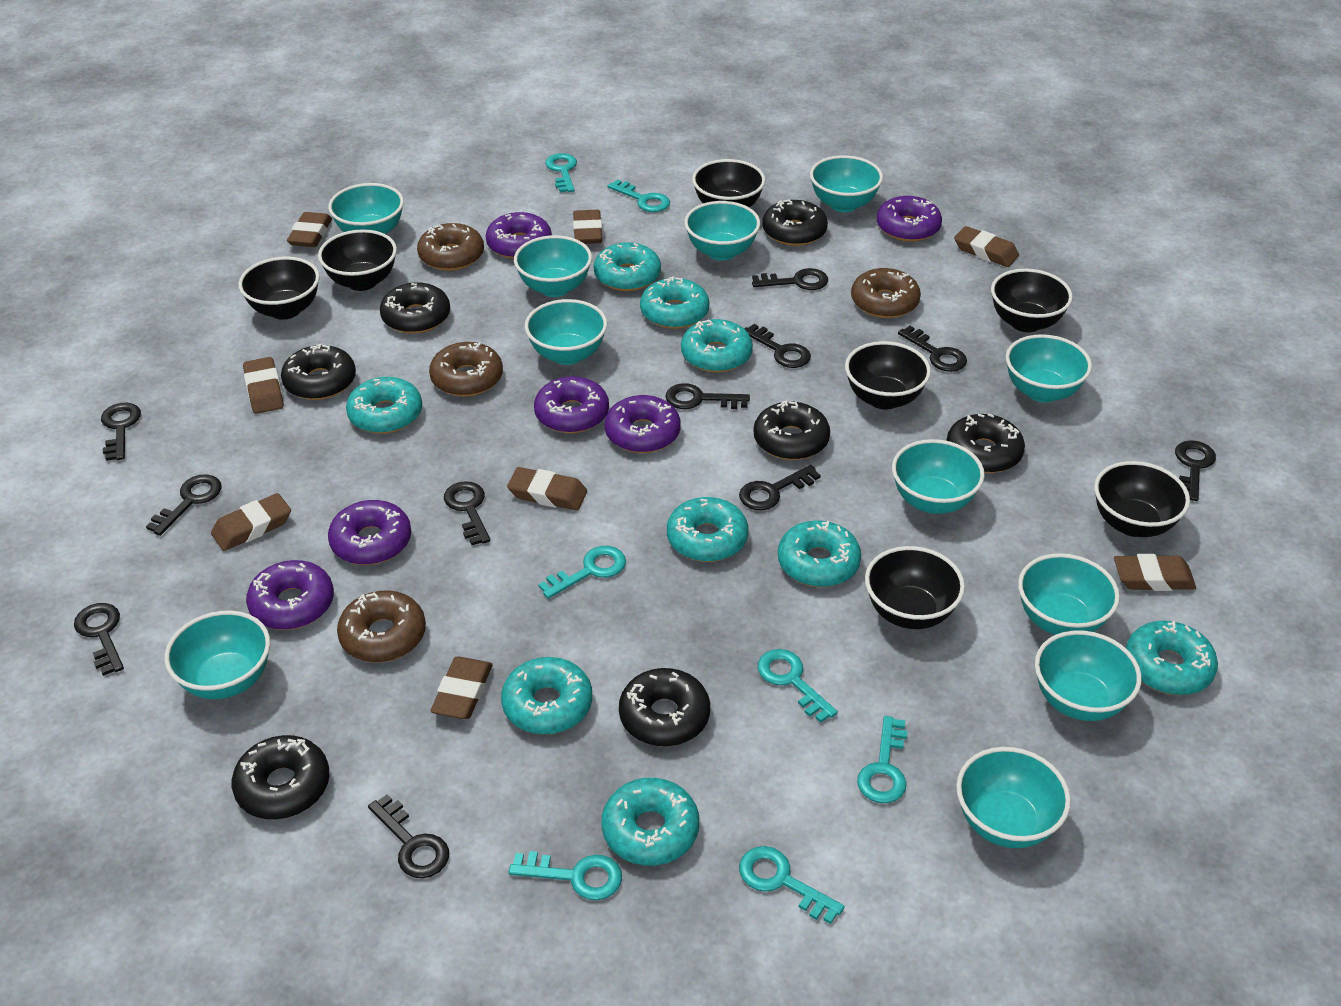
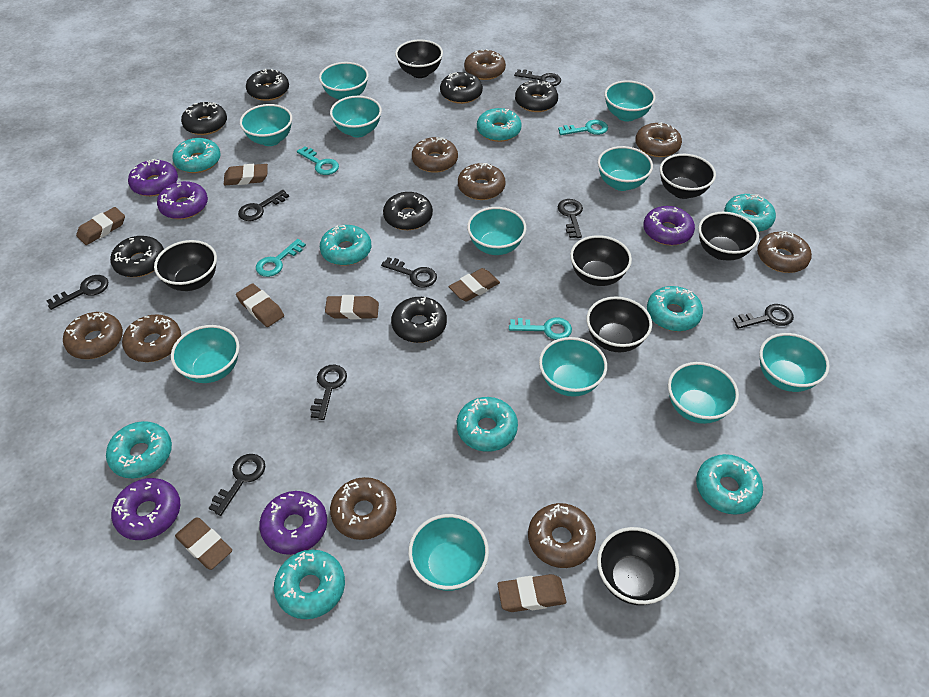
black key: [74,603,124,676] [101,403,141,461] [146,474,222,536] [368,794,449,878] [444,481,490,545] [665,383,750,409] [739,465,821,510] [745,324,811,368] [752,268,828,290] [898,326,967,372] [1175,440,1216,501] = 11 -> [47,275,109,310] [209,454,265,516] [238,190,289,221] [310,365,347,420] [381,257,437,288] [514,69,561,86] [558,199,583,238] [733,304,794,329] = 8
brown donut: [337,590,426,663] [417,223,484,271] [429,342,503,397] [851,268,921,318] = 4 -> [63,312,123,359] [122,314,181,362] [330,477,397,540] [412,137,458,173] [458,163,505,200] [464,49,506,80] [528,503,596,568] [635,122,682,157] [757,231,812,273] = 9
brown eraser: [211,493,291,551] [243,357,284,414] [287,212,332,247] [431,656,493,719] [507,467,587,510] [573,210,602,244] [954,226,1019,267] [1114,554,1196,591] = 8 -> [76,207,125,245] [175,518,232,570] [224,164,268,185] [236,283,284,327] [325,295,379,319] [449,268,500,302] [497,574,566,612] = 7
purple donut: [246,560,334,630] [328,500,411,565] [486,212,552,259] [534,376,609,433] [605,395,681,453] [877,196,942,242] = 6 -> [111,478,180,540] [128,159,178,196] [157,181,208,219] [259,491,327,555] [643,206,695,246] = 5
turquoise key: [509,851,622,900] [538,546,626,599] [545,153,577,192] [608,179,670,212] [739,846,845,924] [758,649,838,723] [857,716,908,803] = 7 -> [256,239,306,277] [297,146,339,175] [509,318,572,340] [558,120,608,135] = 4

